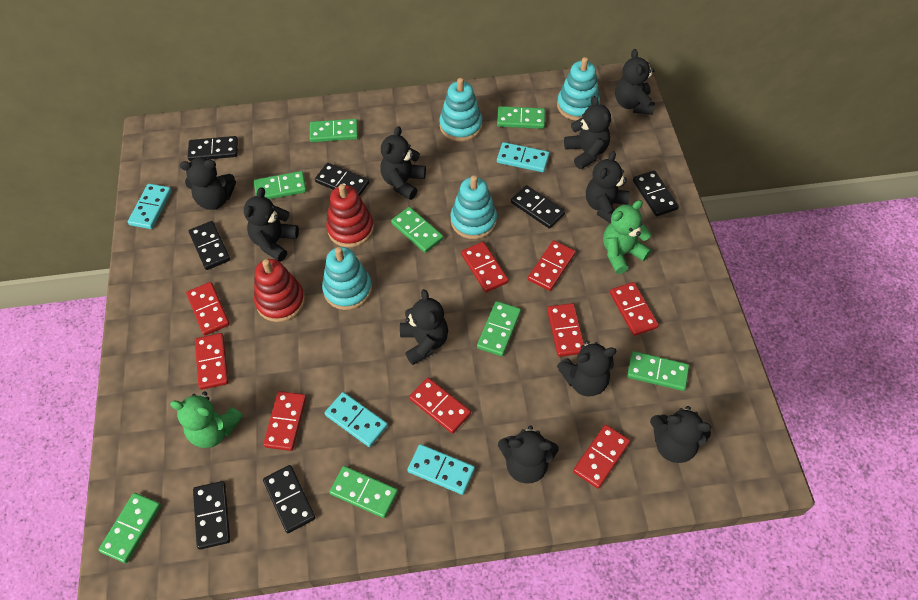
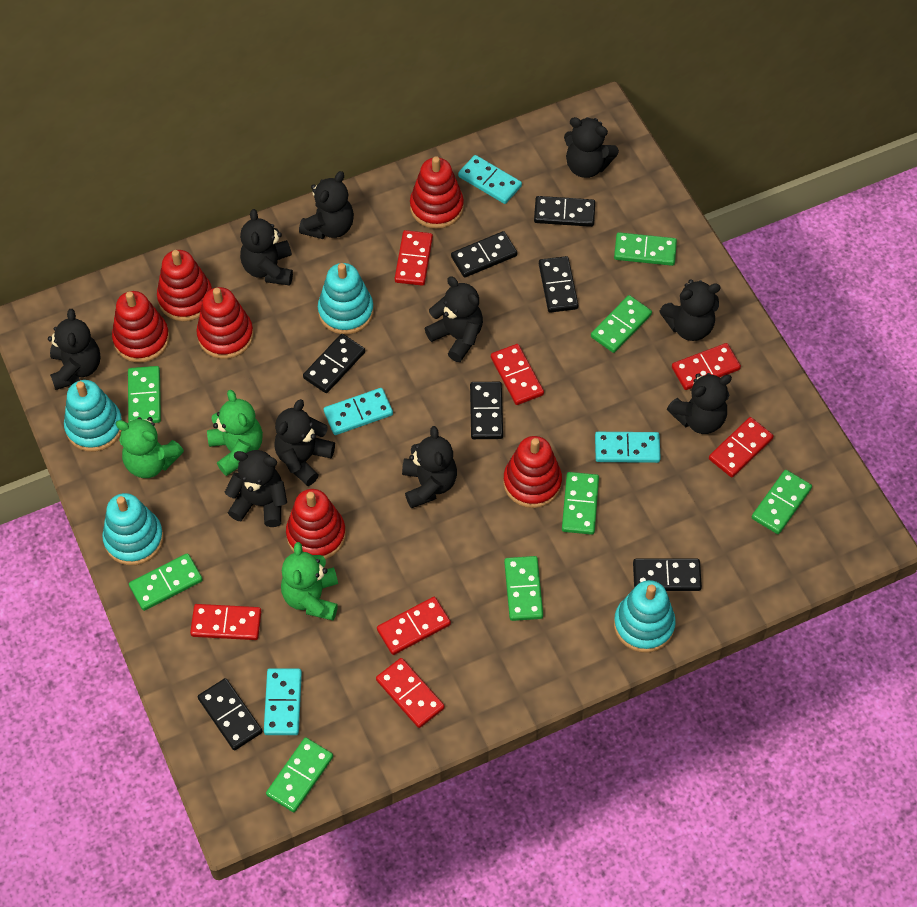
green teddy bear: [170,391,243,448] [603,200,651,274] = 2 -> [116,417,184,478] [207,390,263,476] [281,542,338,620] = 3
red domino: [186,282,230,336] [195,333,229,390] [263,391,306,451] [409,377,471,434] [461,242,509,293] [528,240,576,291] [547,303,584,357] [573,424,630,489] [610,282,659,336] = 9 -> [190,604,262,640] [376,658,445,728] [377,597,451,655] [395,230,433,286] [491,344,544,405] [672,343,741,390] [709,417,774,477] = 7
red stacking toy: [254,259,305,322] [326,184,374,247] = 2 -> [112,291,169,363] [157,250,212,321] [197,287,254,359] [286,489,346,559] [410,156,464,229] [503,436,562,508] = 6

